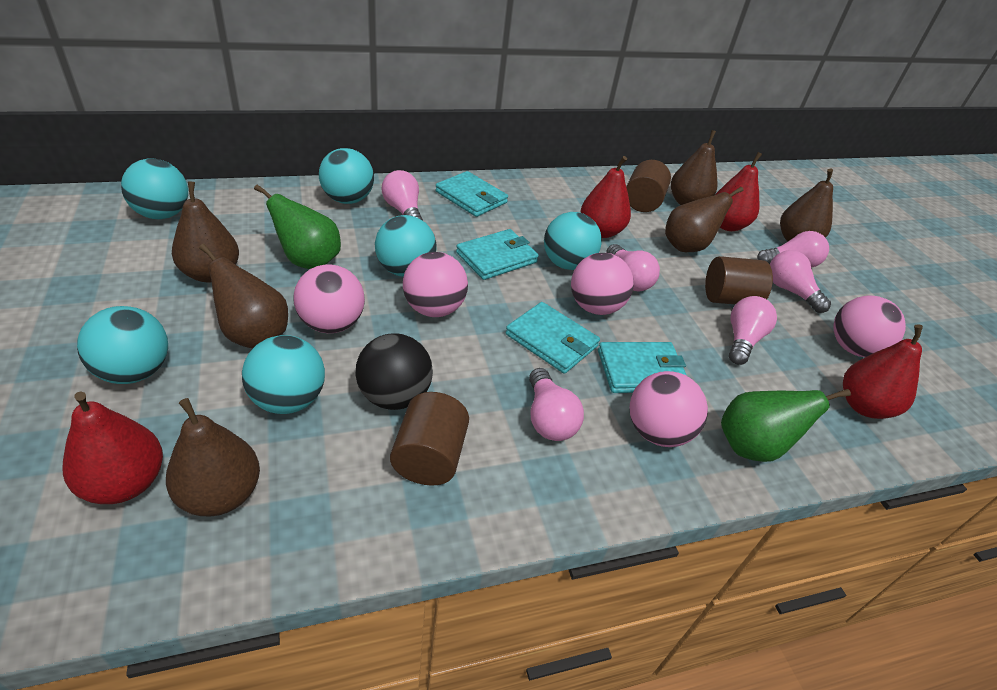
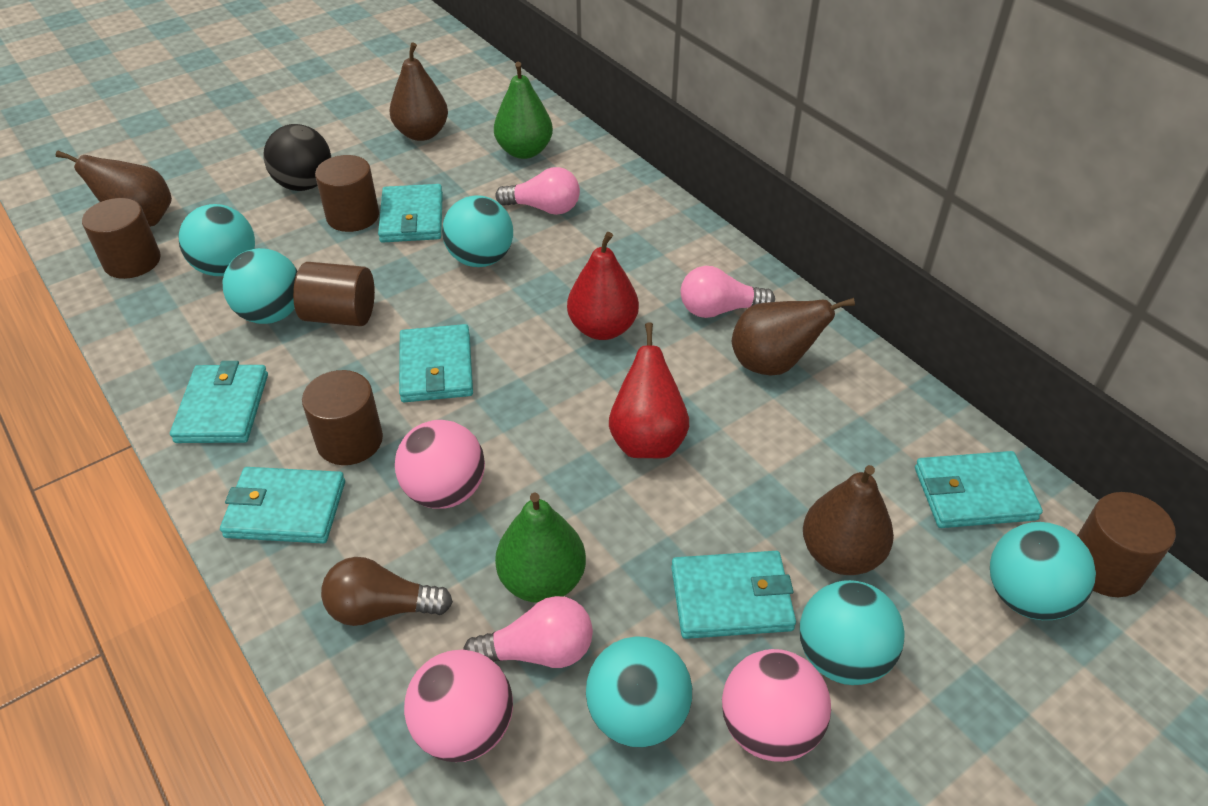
brown cylinder: [390,392,469,486] [626,160,671,212] [705,256,773,304] = 3 -> [82,198,161,279] [293,262,375,326] [302,370,383,465] [315,155,379,232] [1077,492,1176,597] = 5
brown light bulb: none = 0 -> [321,557,453,626] = 1
brown pear: [166,398,260,516] [172,181,239,282] [199,244,288,348] [665,187,743,252] [671,130,718,205] [780,169,833,241] = 6 -> [56,151,172,227] [390,43,448,141] [732,298,855,376] [803,465,894,575] = 4
pink ball: [293,264,365,333] [403,252,468,317] [571,253,634,315] [630,371,708,447] [833,296,906,357] = 5 -> [395,420,485,509] [404,650,513,762] [722,649,831,762] = 3
pink light bulb: [382,170,423,221] [529,368,584,441] [606,244,660,291] [729,296,777,365] [757,231,829,268] [770,250,831,313] = 6 -> [463,596,593,668] [496,167,580,215] [681,266,775,318] = 3
red pear: [62,392,163,504] [581,156,631,238] [715,152,762,231] [843,324,923,419] = 4 -> [567,232,639,340] [609,322,689,458] = 2
turquoise wallet: [436,171,508,217] [456,229,539,280] [506,302,600,374] [598,342,687,393] = 4 -> [170,361,268,443] [220,467,345,544] [378,184,443,243] [399,324,473,402] [671,551,796,639] [915,451,1043,528] = 6

